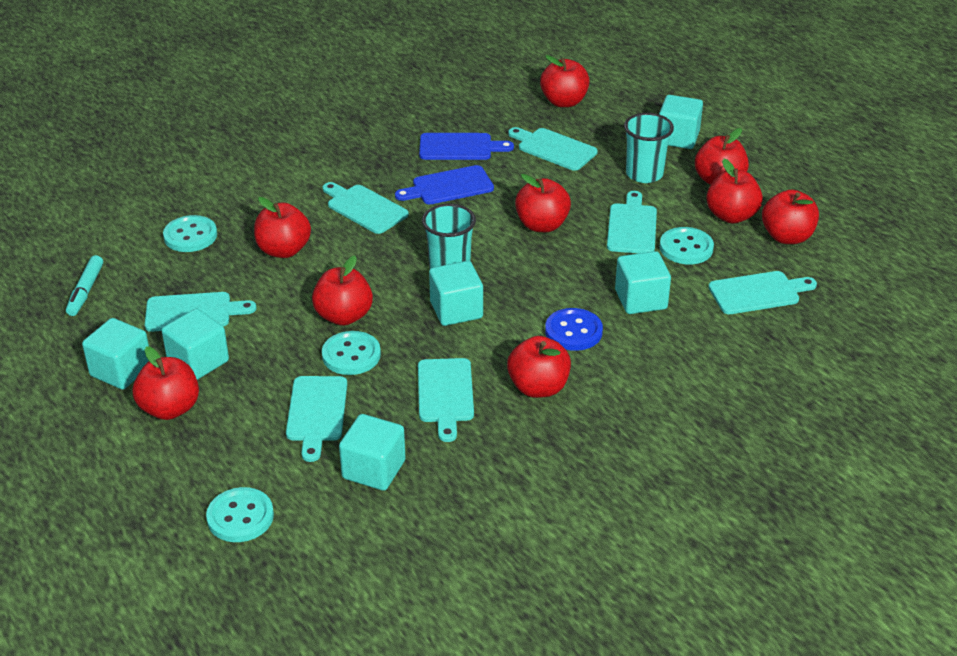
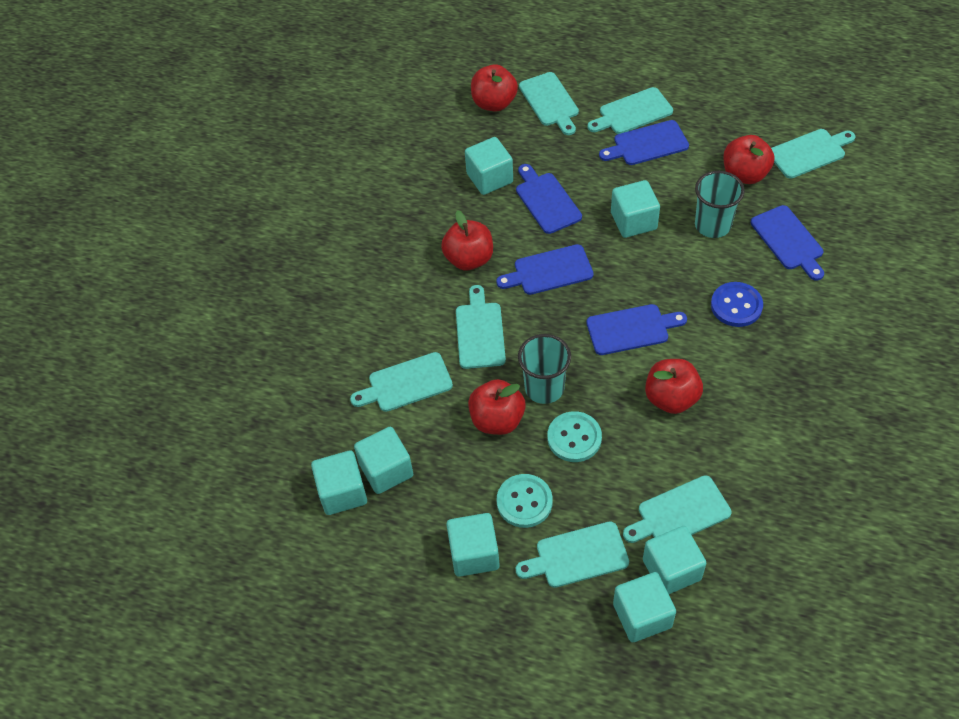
blue cutting board: [395,165,494,204] [419,133,514,160] = 2 -> [496,244,594,295] [516,164,582,234] [586,304,687,355] [599,120,689,165] [750,205,824,281] = 5
red apple: [133,346,199,420] [254,197,311,258] [312,256,373,326] [507,336,571,398] [515,174,571,232] [540,55,590,107] [695,128,749,185] [706,159,763,224] [762,190,819,244] = 9 -> [441,210,493,270] [468,379,526,435] [471,64,518,112] [645,359,703,414] [723,135,775,184] = 5
turquoise button: [163,215,217,252] [206,487,274,542] [322,331,381,375] [660,227,714,264] = 4 -> [497,474,553,528] [547,411,602,462] = 2
turquoise cube: [82,318,149,390] [162,308,229,380] [339,414,406,491] [429,261,483,326] [615,251,671,314] [659,95,703,149] = 6 -> [311,450,367,515] [354,427,413,494] [446,513,500,577] [465,137,513,195] [611,180,660,238] [613,572,676,643] [643,526,707,594] = 7
turquoise marker: [66,255,103,316] = 1 -> none = 0

